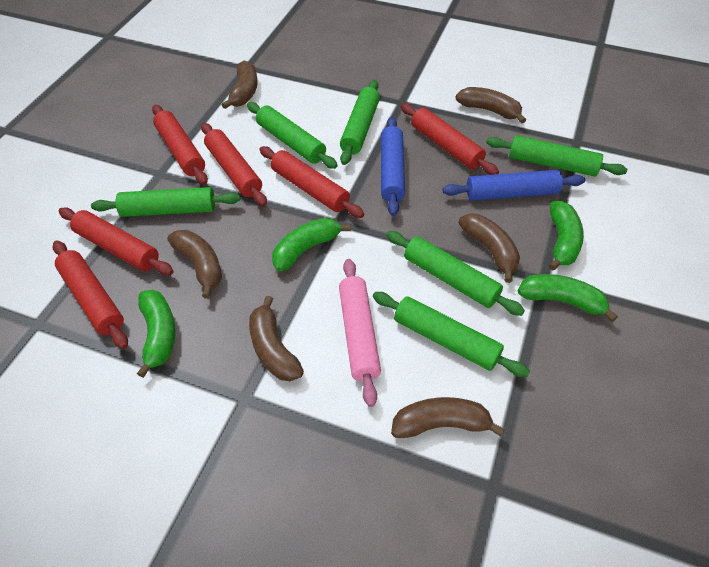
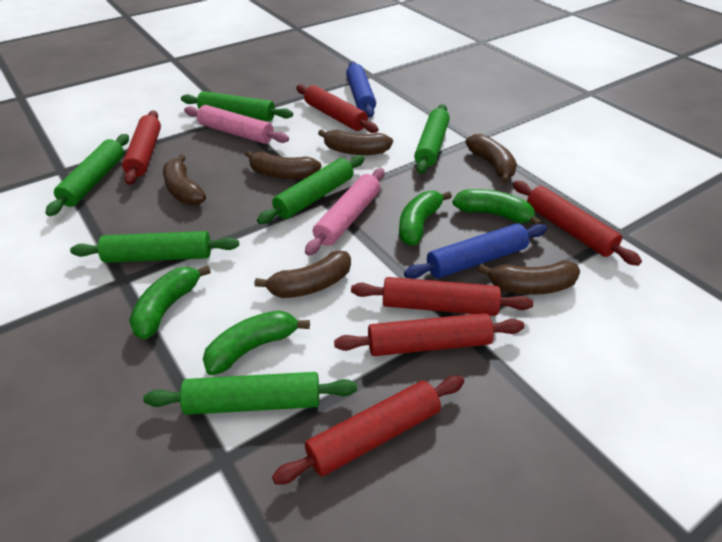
pink rolling pin: [339,259,381,407] = 1 -> [184,105,289,144] [305,168,385,256] = 2

